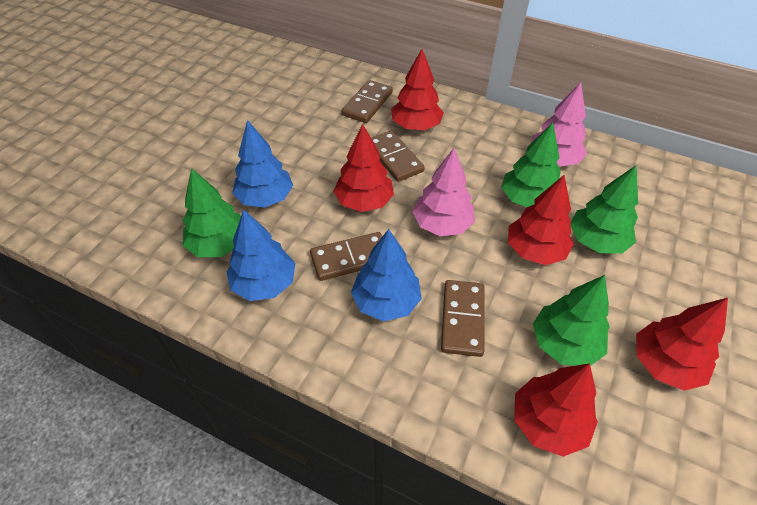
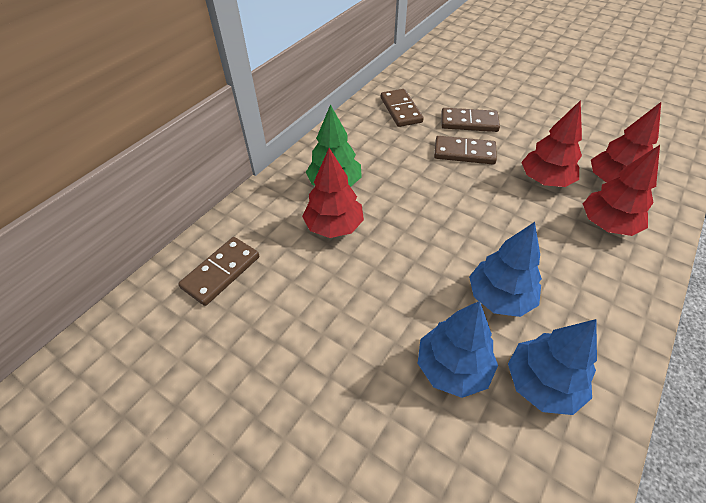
green tree: [182,168,241,257] [501,122,561,207] [533,275,610,366] [571,165,638,254] = 4 -> [306,104,362,187] = 1
pink tree: [412,148,475,236] [531,82,587,167] = 2 -> none = 0
red tree: [333,124,394,212] [391,49,444,130] [508,175,574,265] [514,363,598,457] [636,298,728,391] = 5 -> [302,148,364,238] [521,100,582,187] [583,145,660,236] [591,102,661,183] = 4

